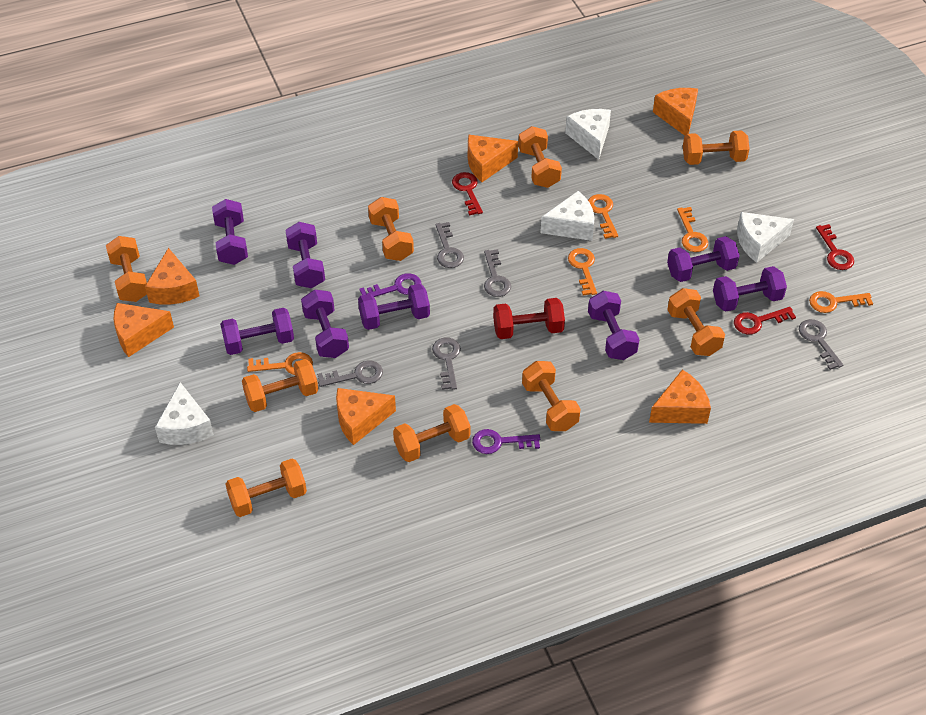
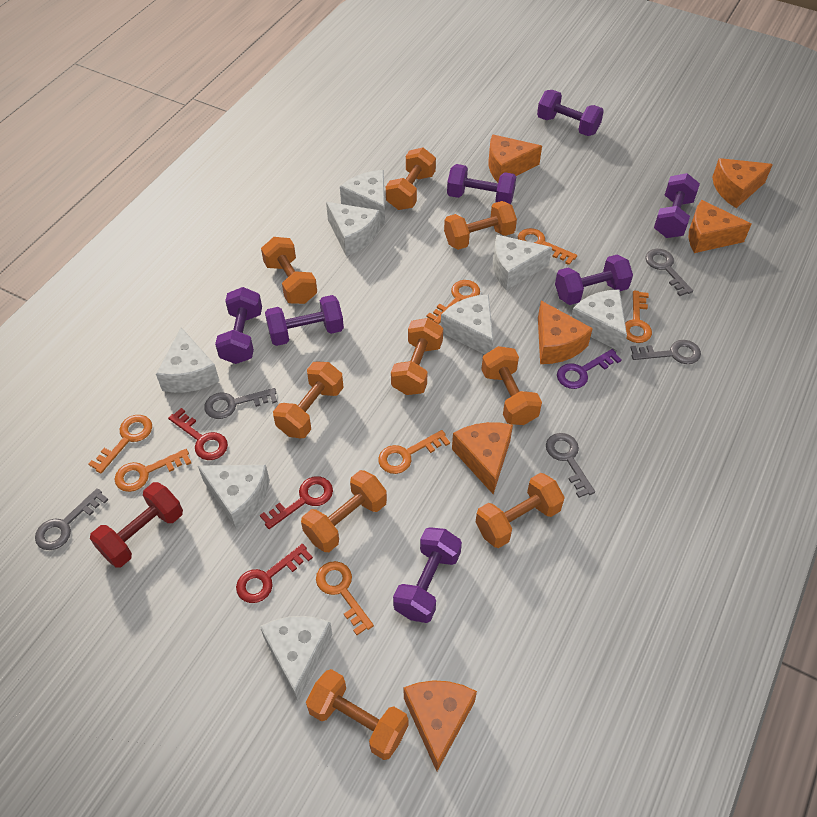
orange key: [247,352,313,375] [568,248,597,296] [588,194,618,239] [677,207,708,252] [809,291,873,313] = 5 -> [88,415,152,473] [114,449,191,492] [316,561,374,635] [378,430,450,474] [427,280,480,324] [518,228,577,265] [625,290,652,343] = 7
purple dumbbell: [212,199,248,265] [220,308,294,355] [285,222,325,288] [301,289,349,358] [358,284,430,330] [588,291,640,360] [667,236,740,282] [713,266,787,312] = 8 -> [215,287,262,364] [265,295,344,346] [393,527,462,623] [447,164,516,204] [537,90,604,136] [555,255,633,305] [654,173,700,238] = 7
purple key: [359,273,422,297] [472,429,540,454] = 2 -> [557,349,622,389] = 1
white cheese: [155,382,214,445] [540,191,594,241] [565,109,611,160] [737,212,794,263] = 4 -> [156,327,219,393] [198,465,270,529] [260,616,333,702] [326,202,380,256] [340,170,385,225] [441,294,493,355] [493,235,552,290] [571,290,627,353] = 8

